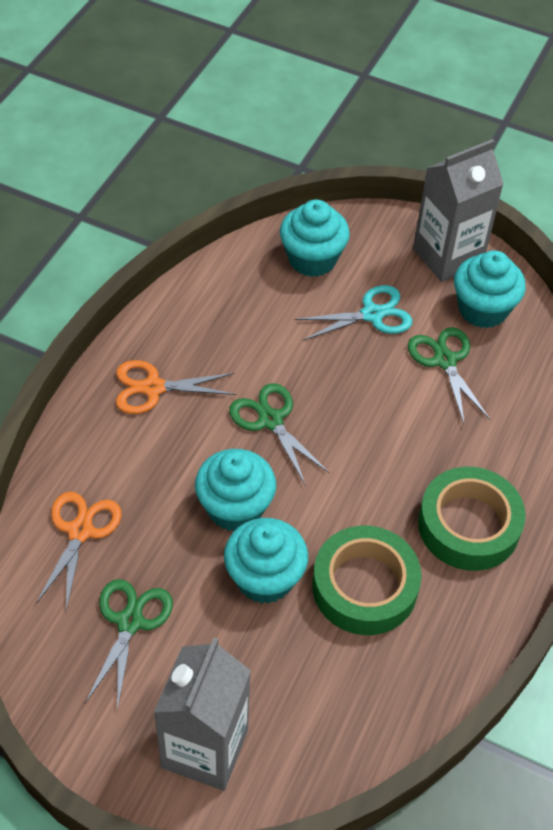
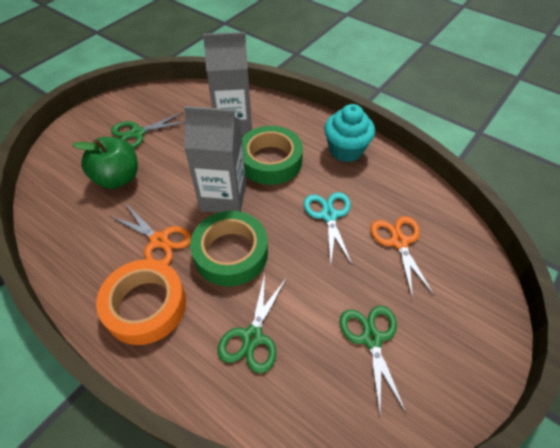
green apple: none = 0 -> [72,137,138,189] = 1
orange tape: none = 0 -> [96,259,186,345] = 1
turquoise cupcake: [195,449,276,531] [224,518,308,604] [280,200,350,277] [454,250,526,328] = 4 -> [324,104,375,162] = 1

